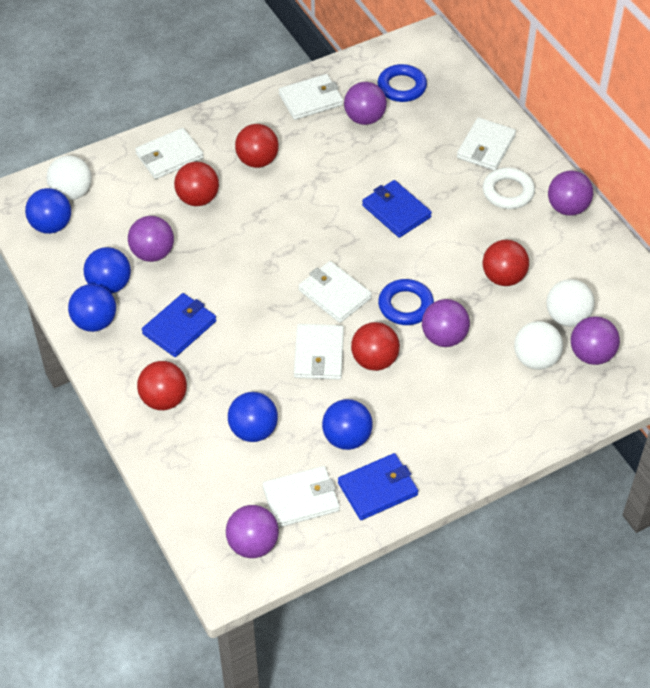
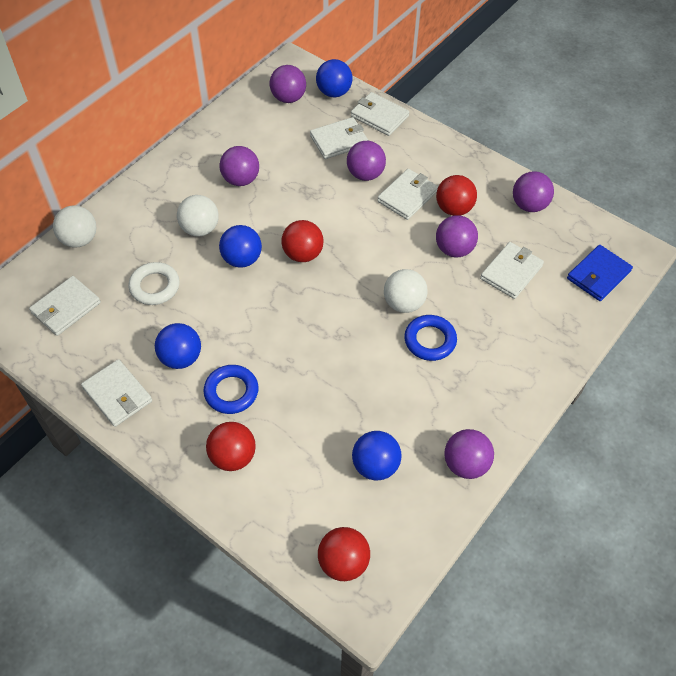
blue ball: [25,188,71,234] [68,284,116,332] [83,247,131,294] [228,392,278,442] [322,399,373,450] = 5 -> [155,323,201,369] [219,225,262,268] [316,59,353,97] [352,431,402,480] = 4
blue wallet: [142,293,216,357] [338,453,418,520] [362,180,432,238] = 3 -> [567,245,633,301] = 1
red ball: [137,361,187,410] [174,162,219,206] [235,124,279,168] [351,322,400,371] [482,240,529,286] = 5 -> [206,422,256,471] [281,220,324,262] [318,527,370,581] [436,175,477,216] = 4

